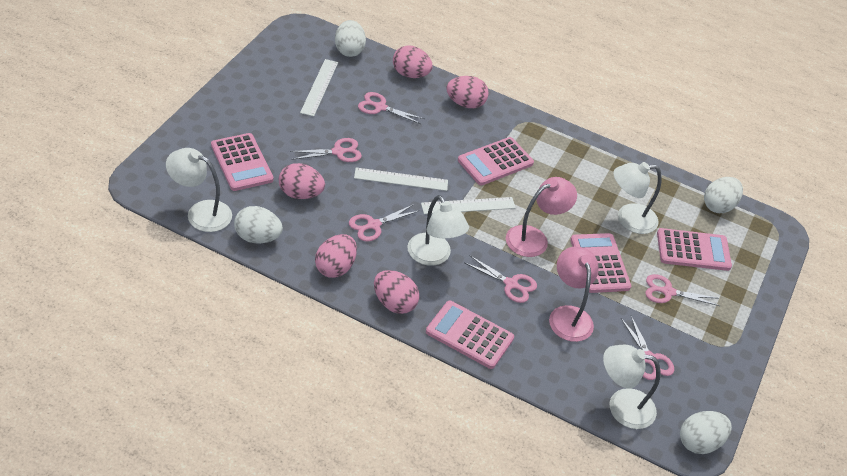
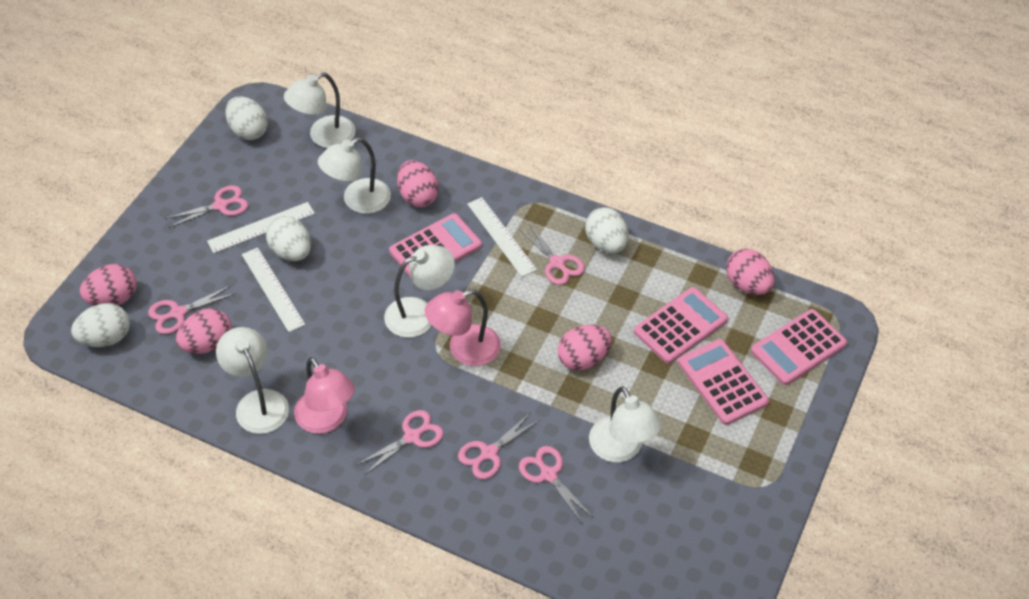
pink calculator: [211,133,274,191] [426,301,514,369] [458,137,534,185] [570,233,631,293] [657,228,732,271] = 5 -> [389,213,482,278] [634,287,728,364] [678,339,769,425] [751,309,847,385] = 4
white lamp: [166,148,232,232] [407,195,469,266] [603,345,660,429] [614,162,662,234] = 4 -> [216,327,289,434] [284,73,355,148] [318,137,391,214] [384,245,455,338] [589,386,662,463] = 5

